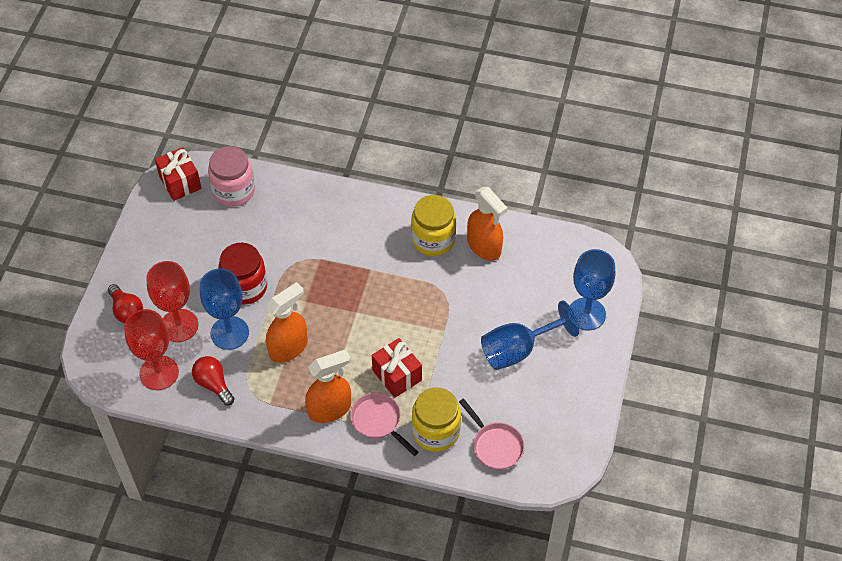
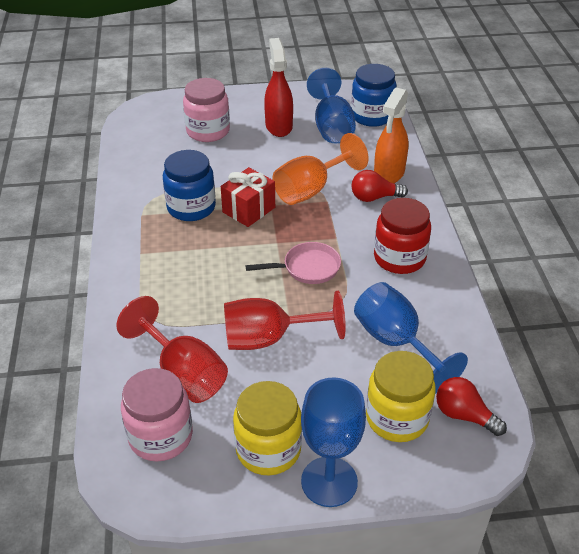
blue jar: none = 0 -> [163,150,216,221] [351,64,397,127] = 2
orange goblet: none = 0 -> [273,133,369,205] = 1
orange spray bottle: [266,282,308,363] [305,349,351,423] [467,187,508,261] = 3 -> [374,88,408,183] = 1
pink jar: [208,146,255,207] = 1 -> [121,368,193,461] [183,78,230,142] = 2
pink pan: [350,392,419,456] [459,398,525,470] = 2 -> [246,242,341,284] = 1
red gift: [155,147,202,201] [372,338,422,398] = 2 -> [221,167,275,227] = 1
red spray bottle: none = 0 -> [264,38,293,137] = 1

